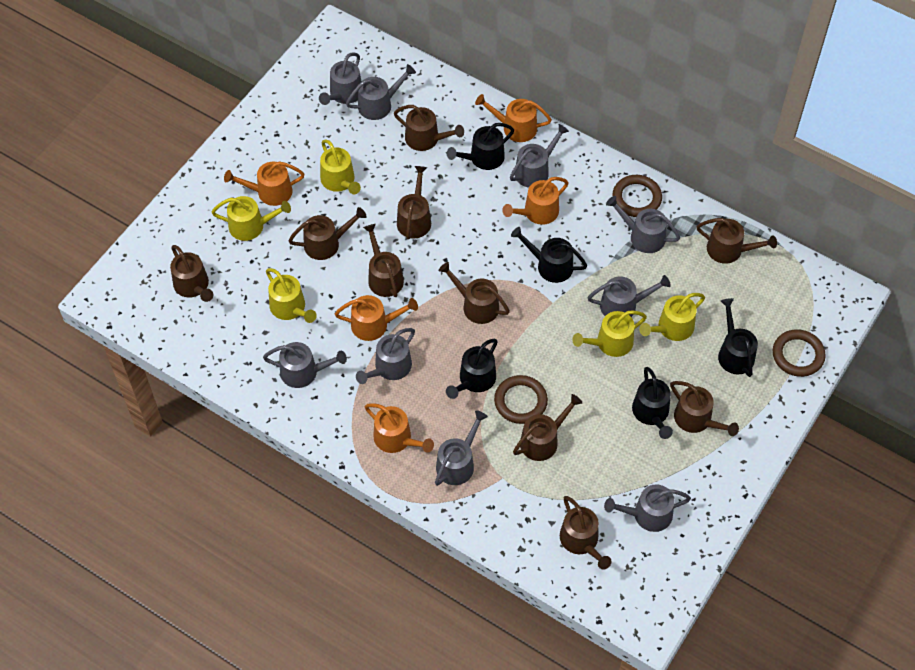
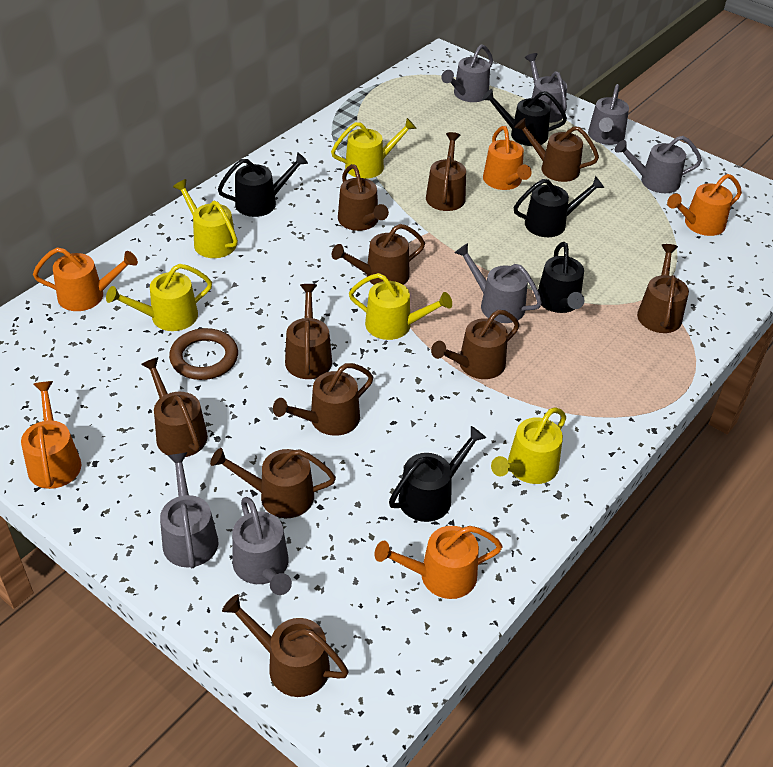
brown ring: [494,375,548,424] [612,175,662,217] [773,329,826,377] = 3 -> [169,328,238,380] = 1
brown watering can: [170,245,213,302] [288,207,367,260] [363,224,404,297] [394,105,464,151] [397,166,431,239] [438,262,510,324] [513,394,582,461] [560,496,612,570] [670,381,739,436] [697,218,777,264] = 10 -> [141,357,208,457] [210,448,336,518] [222,594,349,697] [273,363,373,436] [285,284,332,379] [332,224,425,285] [338,164,389,231] [426,132,466,211] [431,310,520,379] [514,118,599,182] [637,244,689,333] = 11
grey watering can: [263,342,347,388] [319,52,362,105] [346,64,416,120] [356,328,415,384] [435,410,488,486] [510,124,569,188] [587,275,671,317] [604,485,691,532] [606,196,680,253] = 9 -> [160,452,218,568] [232,497,292,595] [441,44,493,102] [455,243,542,323] [525,53,567,123] [588,84,629,145] [615,136,702,193] = 7

